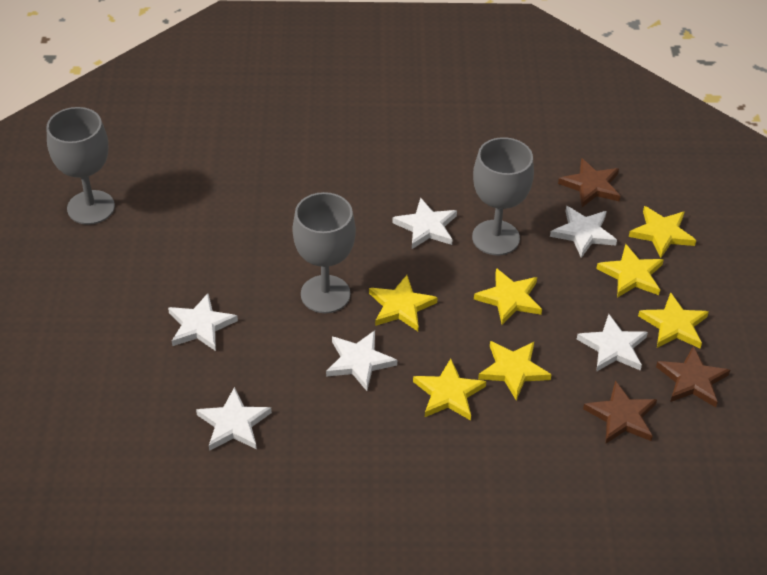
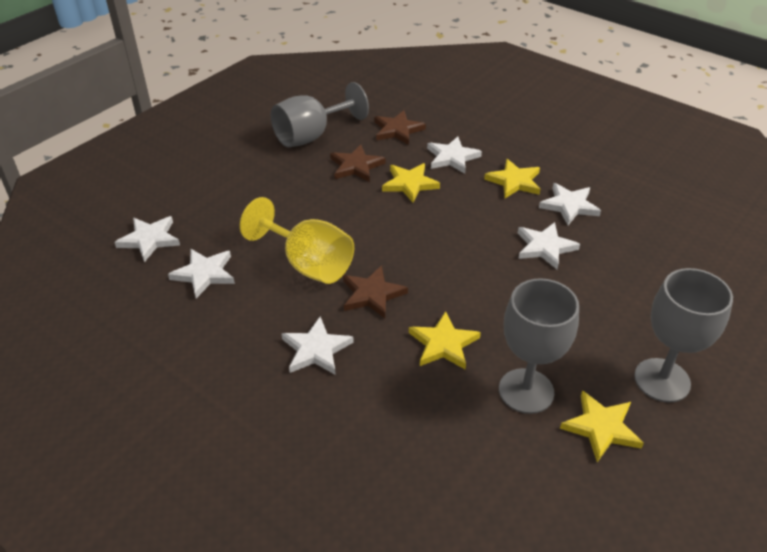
yellow goblet: none = 0 -> [240,197,354,284] = 1
yellow star: [369,275,438,331] [413,359,486,421] [474,268,542,325] [478,341,552,400] [596,244,664,298] [629,206,696,258] [638,292,709,349] = 7 -> [382,163,440,203] [409,311,481,370] [484,159,540,198] [560,390,644,462] = 4

